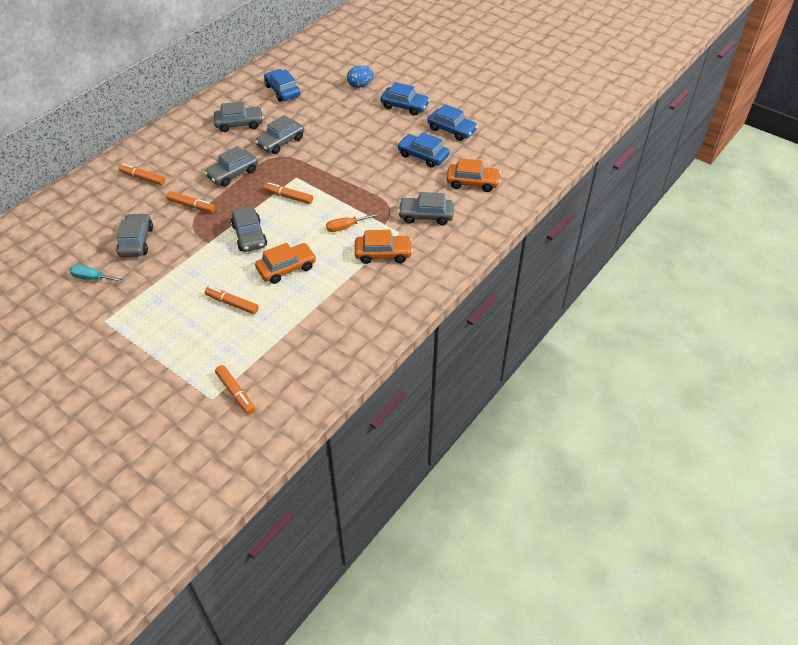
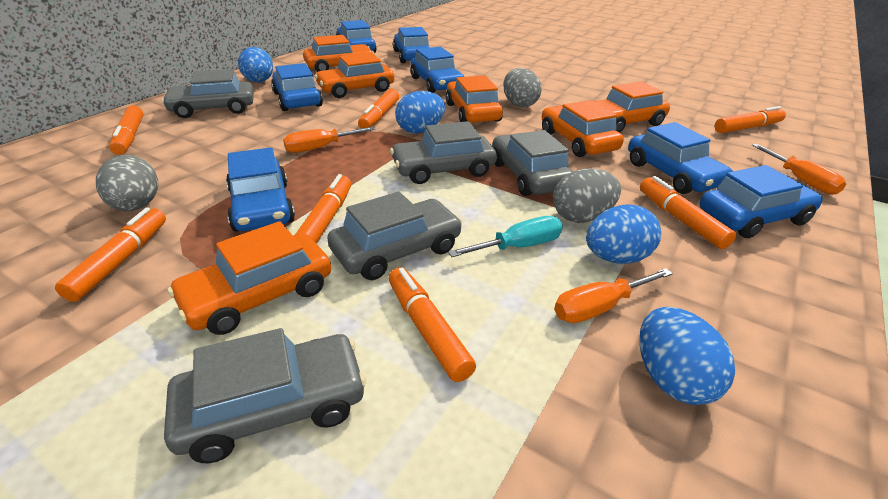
blue car: [264,69,300,102] [380,82,430,116] [397,132,450,168] [427,104,478,141] = 4 -> [226,147,295,232] [271,63,323,111] [336,20,377,53] [393,27,430,63] [411,47,464,93] [628,122,733,194] [699,165,823,238] = 7
blue egg: [347,66,374,88] = 1 -> [238,47,273,83] [395,91,445,133] [586,204,661,264] [639,307,735,405] = 4
grey car: [116,213,153,257] [204,146,258,187] [214,102,264,132] [231,206,267,252] [255,115,304,154] [398,192,454,225] = 6 -> [162,69,254,118] [164,328,366,463] [327,192,462,280] [390,121,497,184] [492,130,573,196] = 5
grey egg: none = 0 -> [96,155,158,211] [503,68,542,107] [553,168,621,223] = 3
orange car: [255,243,316,284] [355,230,413,264] [446,158,501,192] = 3 -> [168,221,331,335] [303,35,374,72] [315,52,394,98] [446,75,503,123] [542,100,624,157] [594,81,670,133] = 6
orange marker: [119,164,165,185] [166,191,215,213] [205,287,259,314] [215,365,255,415] [264,182,313,204] = 5 -> [55,208,166,302] [109,105,143,155] [295,174,351,244] [358,88,399,129] [389,267,476,382] [640,176,736,249] [715,106,786,133] = 7
orange screwdriver: [326,213,379,232] = 1 -> [283,127,375,153] [554,268,673,323] [752,144,846,195] = 3

